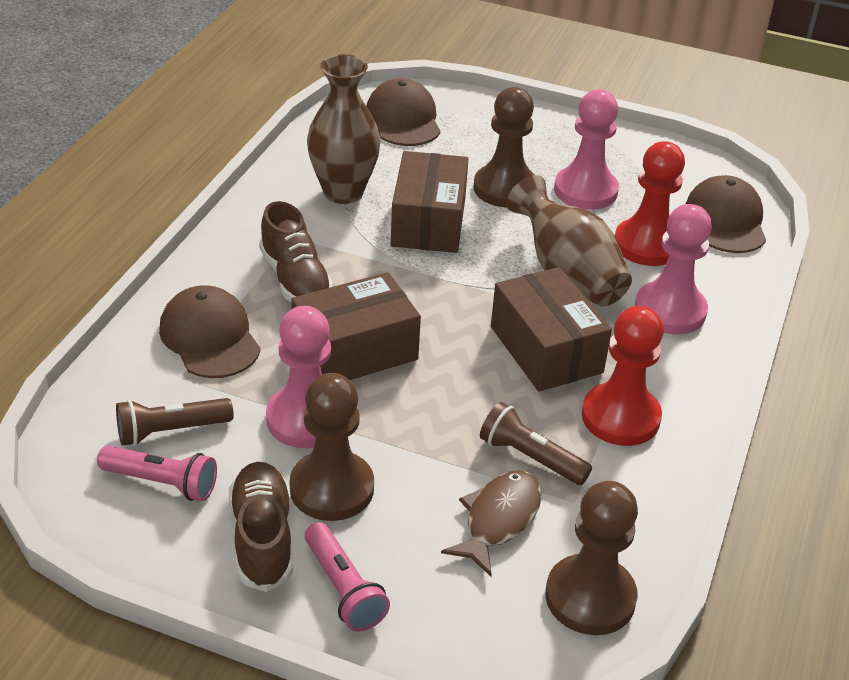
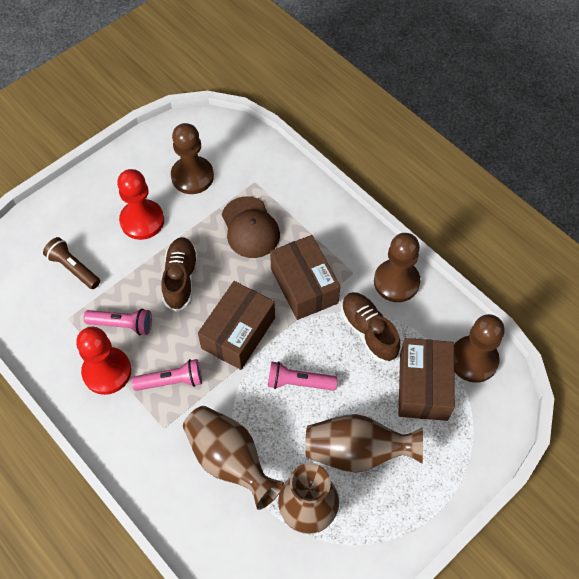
brown cap: [159,285,261,378] [366,78,440,146] [686,175,766,253] = 3 -> [222,196,280,258] = 1
brown fish: [441,470,542,576] = 1 -> none = 0
brown flashlight: [116,398,234,446] [480,402,592,485] = 2 -> [43,237,100,289] = 1
brown vase: [307,54,380,204] [507,175,632,307] = 2 -> [183,406,284,510] [278,463,339,534] [305,414,423,473] = 3
pink flashlight: [97,445,217,501] [305,522,390,631] = 2 -> [84,309,152,335] [131,359,202,391] [268,361,337,391] = 3
pink pawn: [266,306,331,448] [554,90,619,210] [635,204,712,334] = 3 -> none = 0

